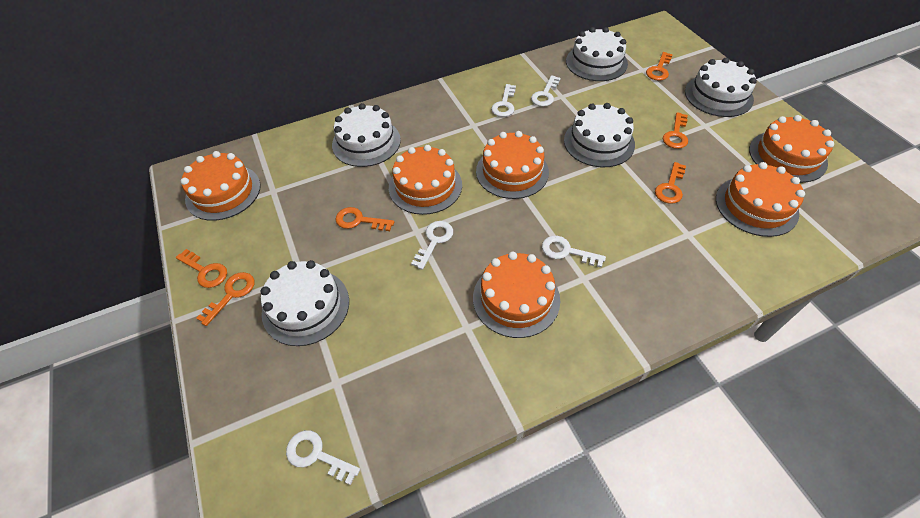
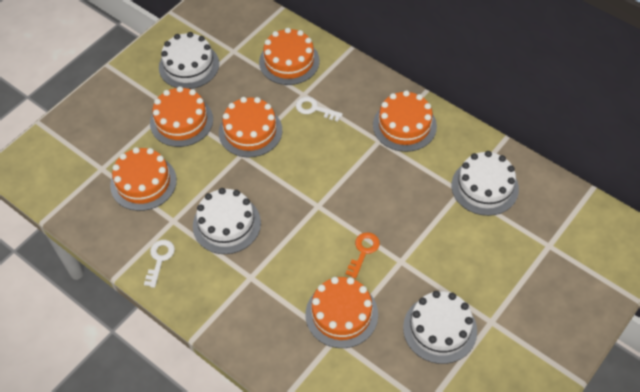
orange key: [176,249,227,288] [196,272,254,326] [335,207,394,231] [646,52,673,81] [655,162,686,204] [663,112,688,149] = 6 -> [346,232,380,279] = 1
white cake: [260,260,349,346] [332,103,401,167] [564,103,635,167] [566,27,628,81] [685,58,757,117] = 5 -> [159,32,219,89] [193,188,261,254] [403,291,477,364] [451,151,519,216] = 4
white key: [286,430,360,485] [411,221,453,270] [491,84,516,117] [531,75,561,107] [542,236,606,268] = 5 -> [144,240,175,288] [296,97,343,122] = 2

